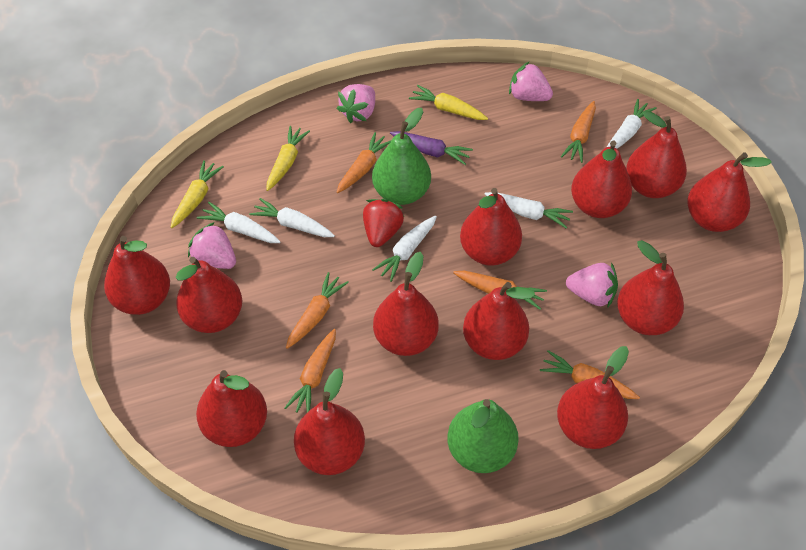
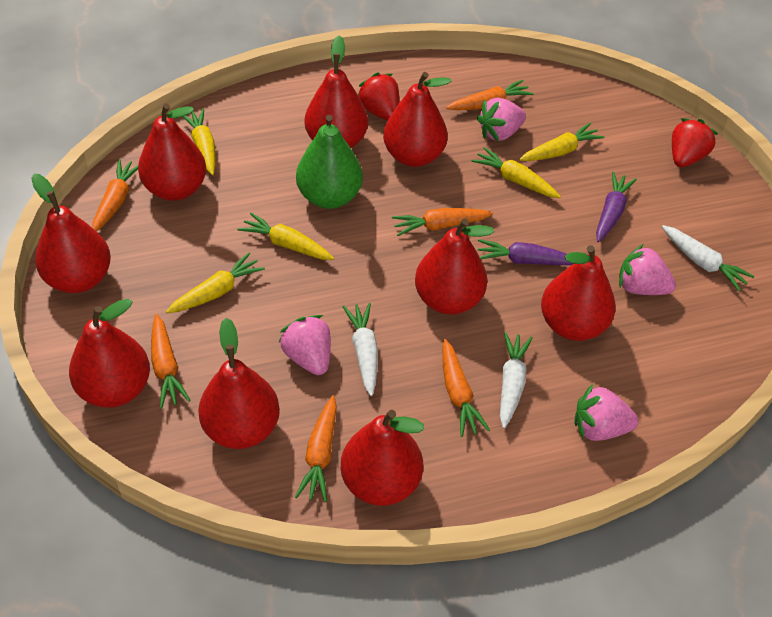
green pear: [372,108,431,205] [447,399,519,473] = 2 -> [296,115,363,209] = 1
purple carrot: [390,131,473,165] = 1 -> [478,239,574,265] [596,172,637,242] = 2
red pear: [104,236,170,315] [176,257,242,333] [196,370,267,447] [294,368,365,475] [373,252,439,356] [460,188,522,266] [463,282,535,360] [557,346,629,449] [571,141,632,218] [617,240,684,335] [626,110,687,198] [687,152,772,232] = 12 -> [31,174,111,293] [69,299,150,408] [138,103,206,201] [198,318,280,449] [305,35,368,148] [341,410,424,506] [383,72,452,167] [415,219,494,315] [541,245,616,341] = 9
red strawberry: [363,199,404,247] = 1 -> [357,73,399,120] [672,118,718,167] = 2
white carrot: [197,202,280,243] [249,198,335,237] [372,216,437,282] [484,192,573,229] [607,99,657,149] = 5 -> [343,303,378,396] [500,332,533,428] [662,225,755,291] = 3
yellow carrot: [171,160,224,228] [266,126,310,191] [409,85,488,120] = 3 -> [166,253,265,313] [183,108,216,175] [238,213,334,260] [471,147,561,198] [519,123,604,161] = 5

